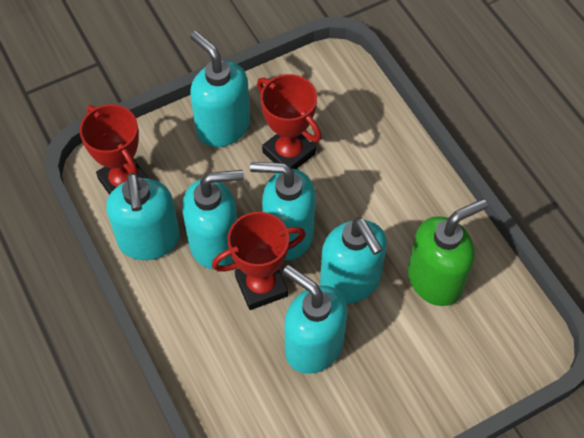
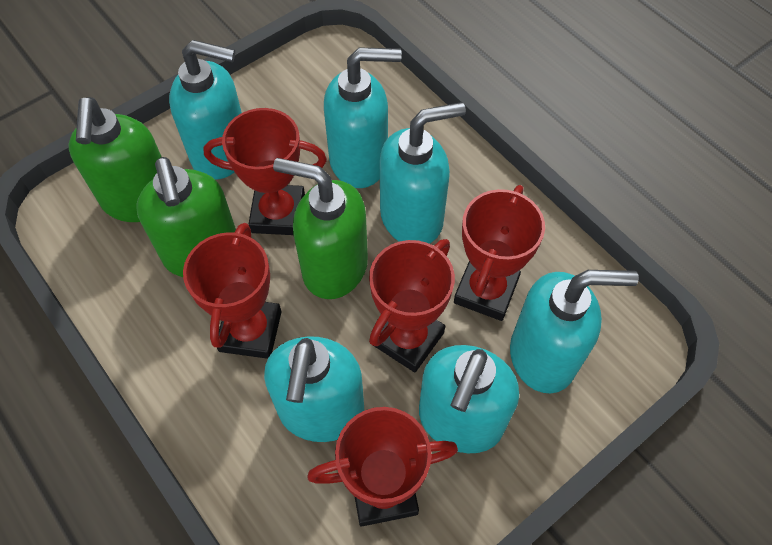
green soap dispenser: [408,199,488,306] = 1 -> [69,97,162,222] [136,157,236,277] [273,158,368,299] = 3
red trophy: [80,104,148,195] [212,212,306,310] [257,74,322,169] = 3 -> [183,223,281,359] [203,108,327,235] [307,407,458,526] [369,239,455,372] [454,185,545,321] = 5

